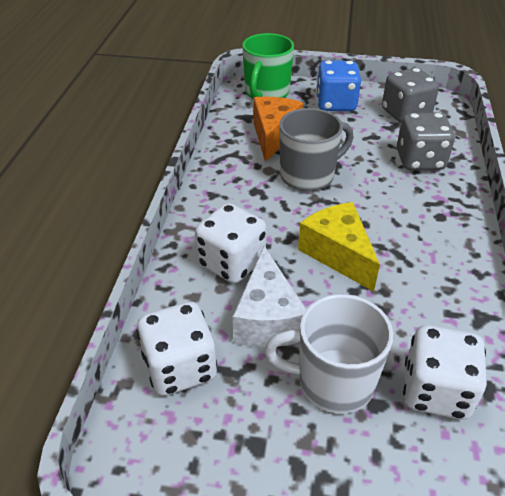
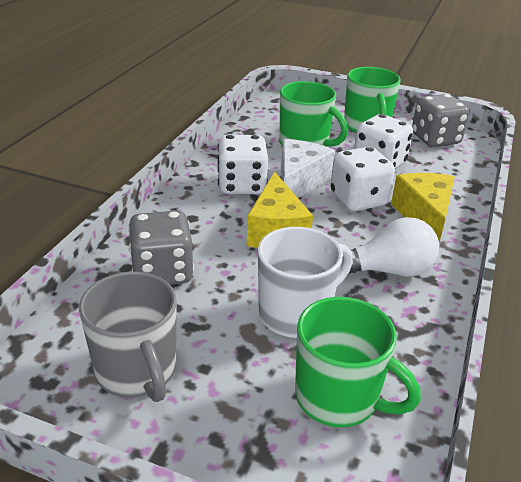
blue dice: [316,60,361,111] = 1 -> none = 0
green mug: [242,33,294,99] = 1 -> [280,81,348,147] [295,297,421,427] [344,67,401,133] = 3
orange cheese: [253,97,303,162] = 1 -> none = 0
white light bulb: none = 0 -> [341,217,439,277] = 1
yellow cheese: [298,202,380,291] = 1 -> [247,172,313,248] [391,173,455,242] = 2

